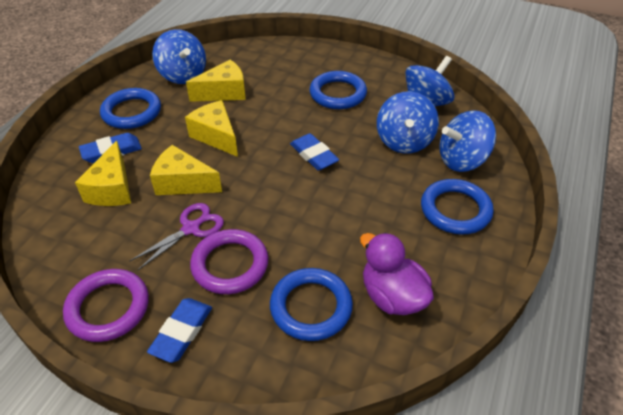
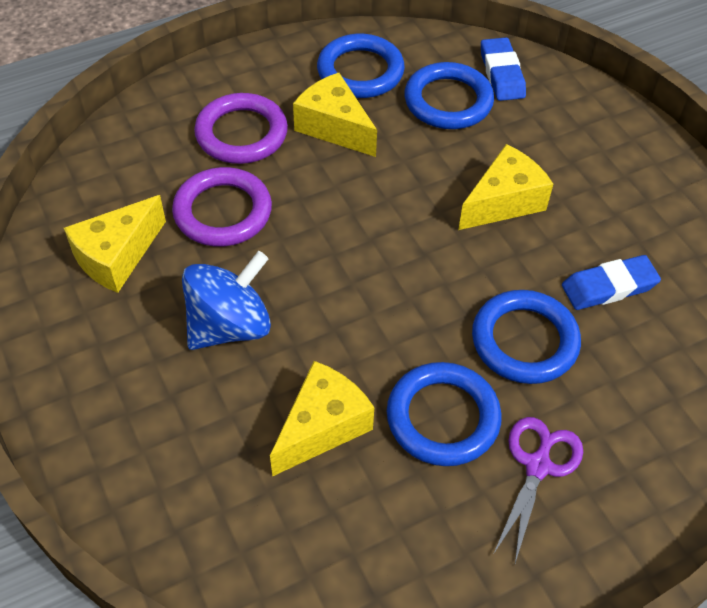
blue eraser: [79,133,142,163] [147,298,212,363] [290,133,339,171] = 3 -> [481,37,526,101] [562,255,661,310] = 2
blue spinning top: [152,29,206,84] [377,91,439,154] [405,56,455,106] [439,110,496,172] = 4 -> [182,251,271,350] = 1
purple duck: [360,233,434,315] = 1 -> none = 0

